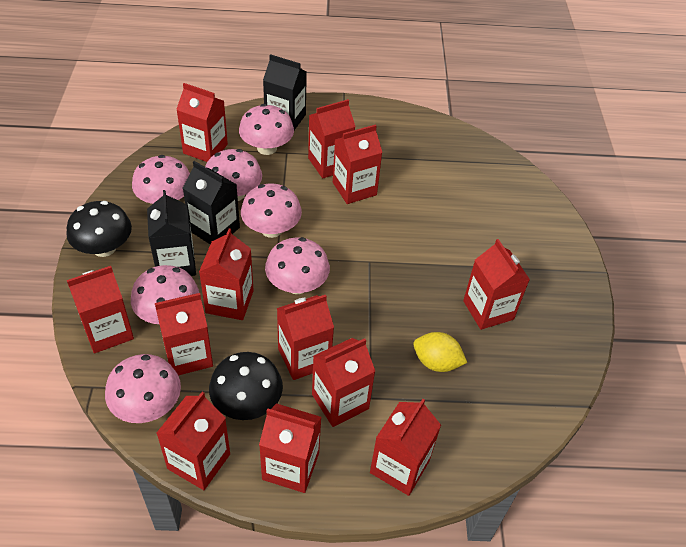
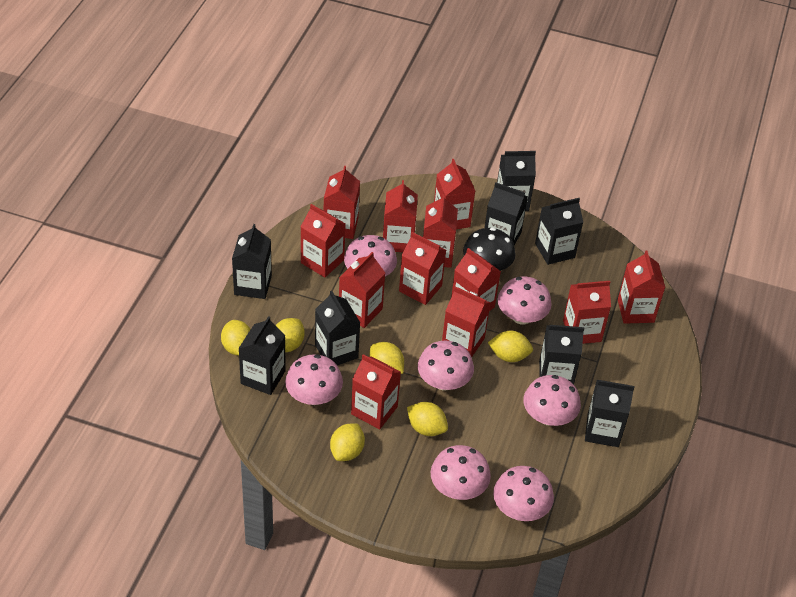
black carton: [147,190,196,276] [183,161,240,244] [263,54,307,130] = 3 -> [232,224,272,299] [238,316,286,395] [315,291,360,365] [485,182,528,245] [497,151,536,211] [535,198,583,265] [539,325,584,385] [585,380,635,447] = 8
black mushroom: [66,201,132,257] [209,352,283,420] = 2 -> [463,227,516,271] = 1
yellow lemon: [413,332,467,372] = 1 -> [221,320,251,356] [275,318,305,352] [330,424,365,461] [369,342,404,374] [407,402,448,436] [488,331,533,362] = 6

